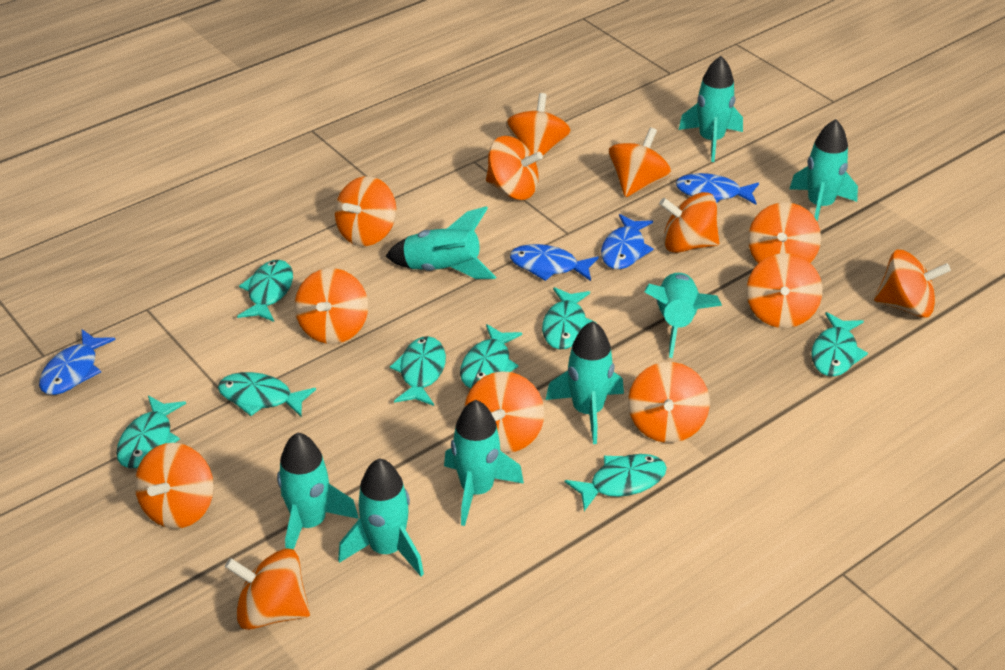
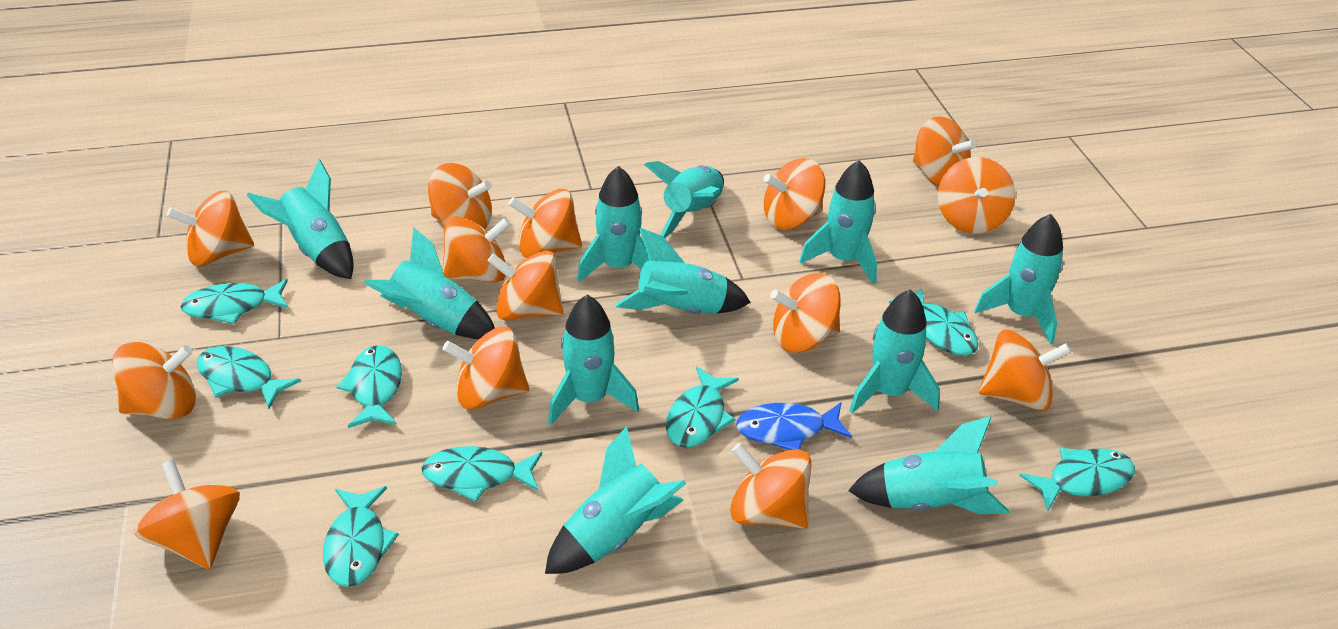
blue fish: [39,329,115,395] [510,244,599,281] [601,214,654,269] [676,173,759,205] = 4 -> [736,402,852,450] = 1
orange spinning top: [135,443,214,529] [225,548,310,630] [295,268,368,344] [335,176,396,246] [464,371,544,453] [486,136,543,200] [506,93,571,162] [609,127,672,197] [628,362,710,443] [659,192,719,253] [746,253,823,328] [748,202,821,263] [874,250,951,318] = 13 -> [112,342,196,419] [134,459,240,569] [167,191,254,266] [428,163,492,229] [442,216,511,283] [442,327,529,410] [487,250,564,320] [508,189,582,258] [730,443,811,529] [763,158,825,230] [770,273,841,353] [913,116,977,187] [938,157,1015,234] [978,330,1071,411] = 14
turquoise rocket: [277,433,359,549] [338,458,424,576] [386,206,496,279] [444,400,524,526] [546,321,624,444] [644,273,722,358] [678,56,743,162] [790,119,858,221] = 8 -> [247,160,354,279] [364,227,495,339] [545,426,686,574] [548,295,639,425] [577,166,649,282] [616,227,751,314] [644,161,724,238] [799,160,877,284] [848,416,1009,514] [849,289,940,413] [974,214,1063,345] = 11

